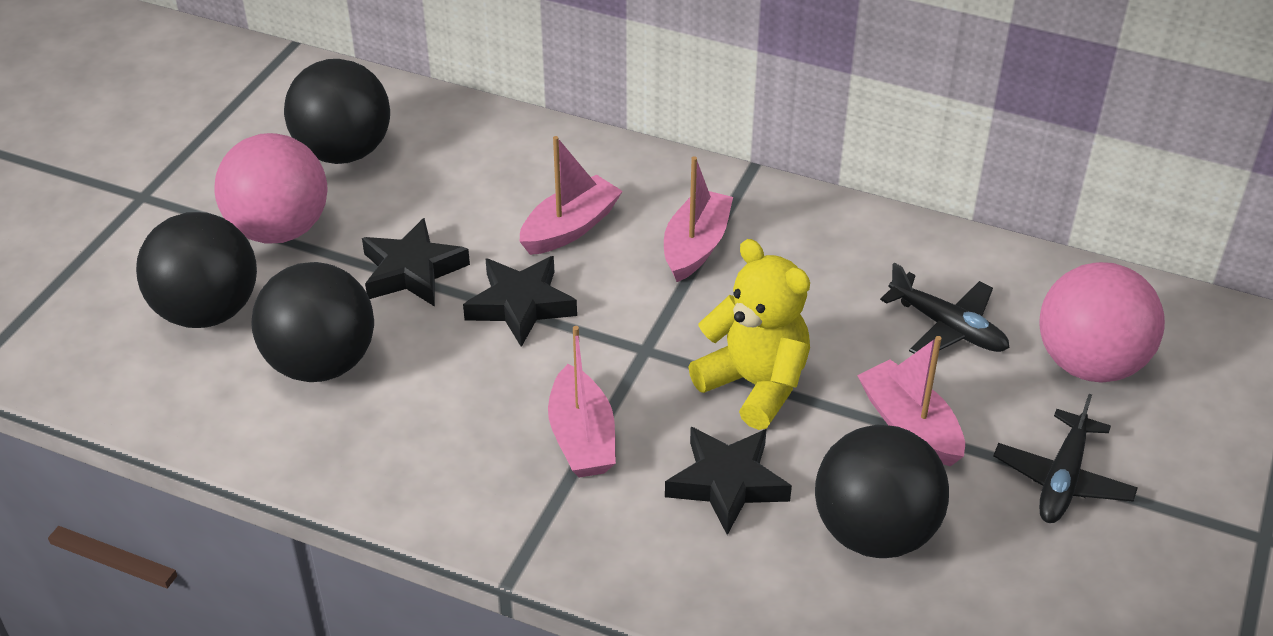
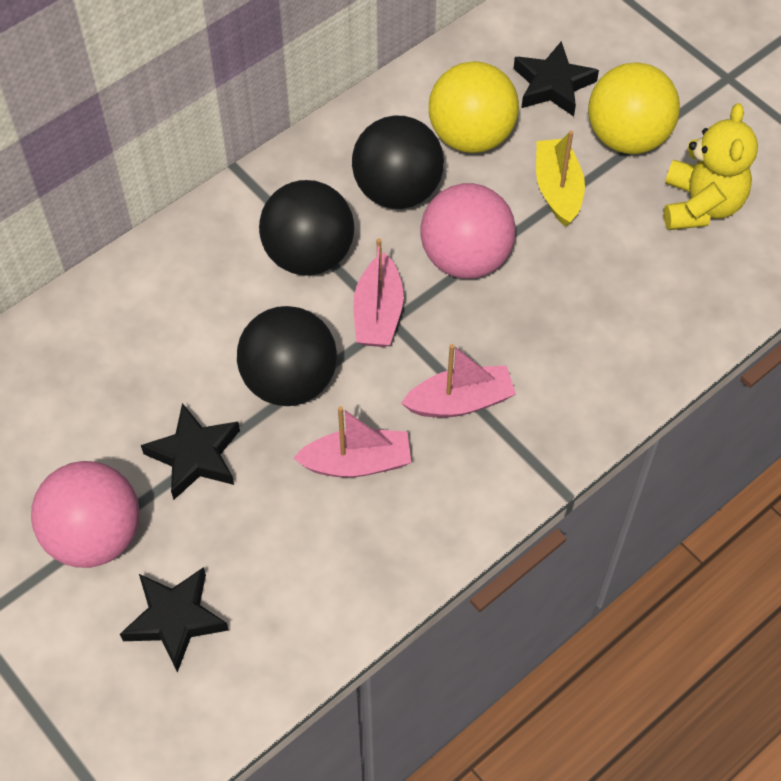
black ball: [136,212,257,328] [251,262,374,382] [284,59,390,164] [815,425,949,558] = 4 -> [237,306,337,406] [259,180,354,276] [352,116,444,209] = 3
black plane: [880,263,1009,354] [993,394,1138,523] = 2 -> none = 0
pink boat: [519,136,623,255] [548,326,616,478] [664,156,733,282] [857,336,965,466] = 4 -> [293,406,411,478] [353,238,404,347] [401,344,516,418] = 3
yellow ball: none = 0 -> [429,61,519,153] [588,62,680,154] = 2
yellow boat: none = 0 -> [536,131,585,227] = 1

